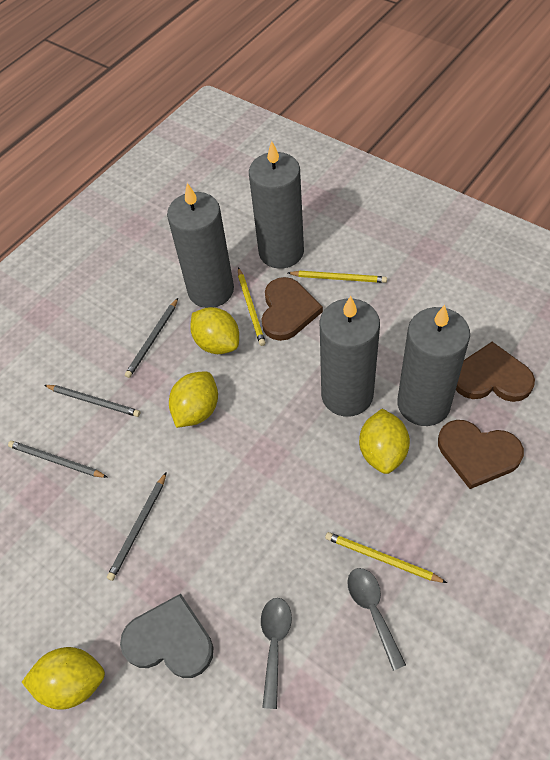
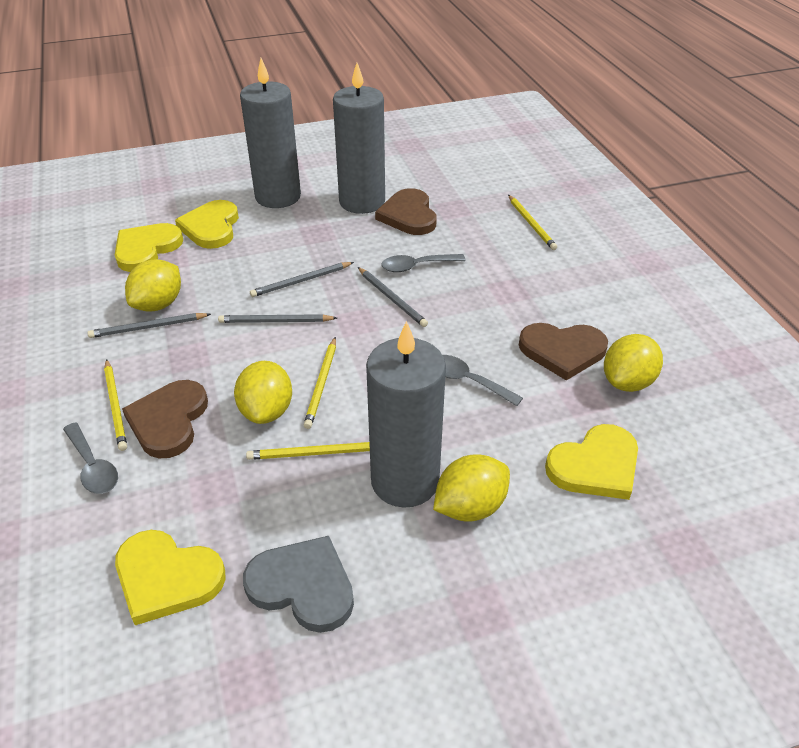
grey candle: [167,183,234,308] [249,141,304,269] [320,296,380,417] [398,305,470,426] = 4 -> [240,58,301,208] [333,63,385,214] [366,321,446,508] = 3
grey spoon: [261,598,292,709] [347,568,406,671] = 2 -> [63,422,118,494] [381,254,466,272] [443,355,523,406] = 3
yellow heart: none = 0 -> [115,223,183,272] [115,530,226,625] [175,200,239,249] [545,424,638,500] = 4
yellow pencil: [238,268,266,346] [288,271,387,283] [325,532,447,583] = 3 -> [104,359,127,451] [246,442,370,460] [304,337,336,429] [508,195,557,250] = 4

